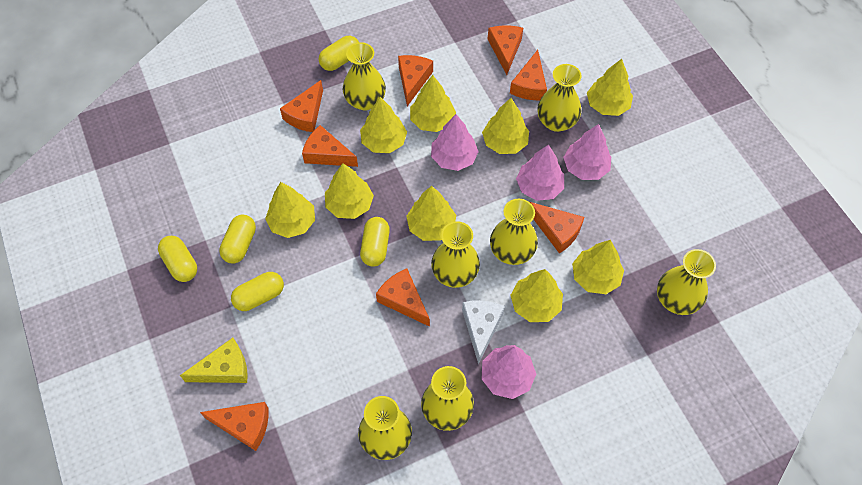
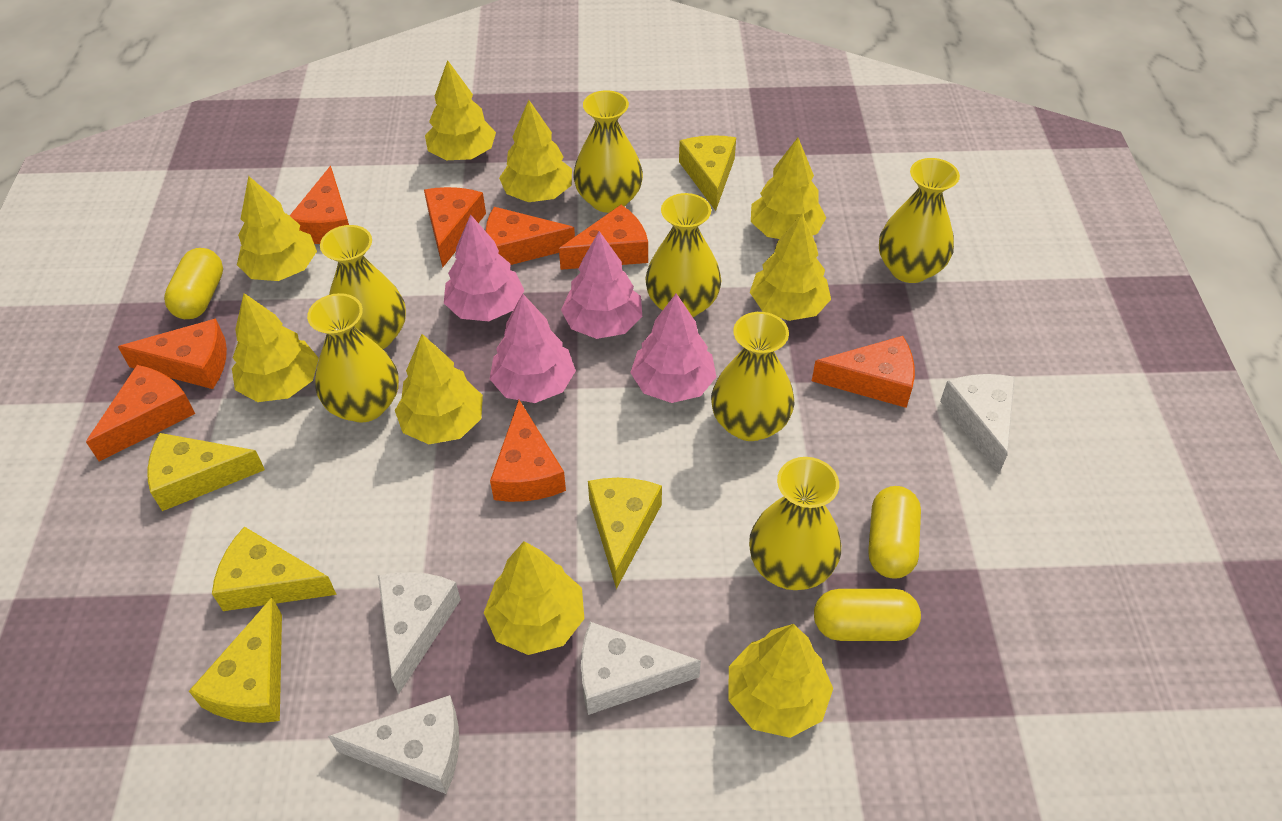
white cheese: [462,300,505,365] = 1 -> [328,695,459,794] [378,572,461,695] [581,622,701,715] [940,374,1015,474] = 4
yellow capsule: [158,236,197,282] [219,215,256,264] [231,272,284,311] [319,36,359,71] [360,217,390,267] = 5 -> [164,248,223,319] [814,589,921,641] [868,486,921,579] = 3
yellow cheese: [180,338,248,383] = 1 -> [147,433,265,511] [189,598,282,723] [212,527,337,611] [588,478,662,589] [679,135,736,211] = 5

